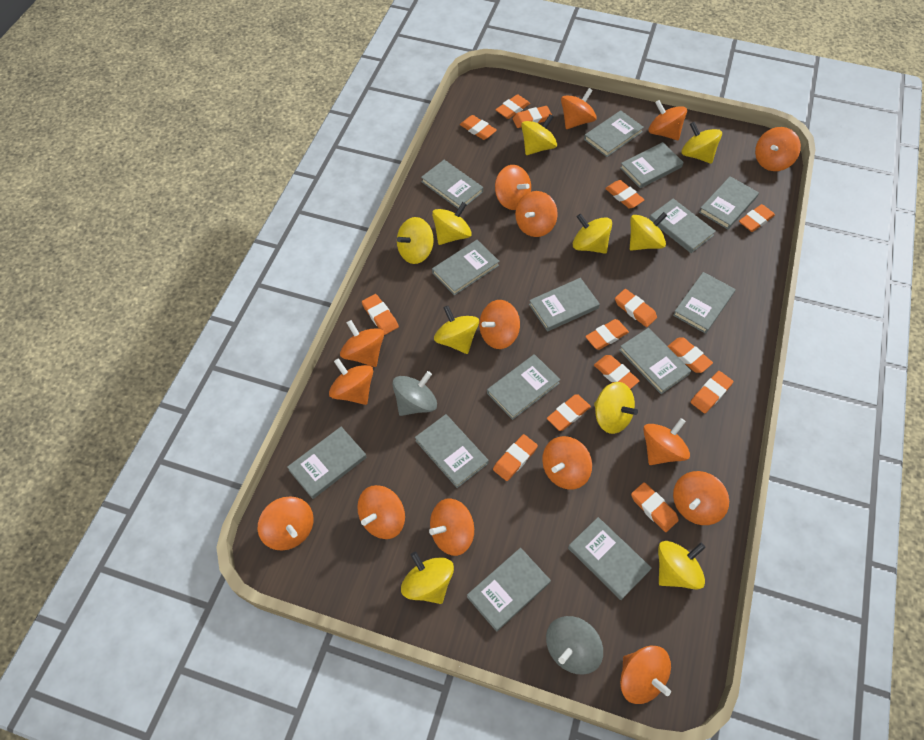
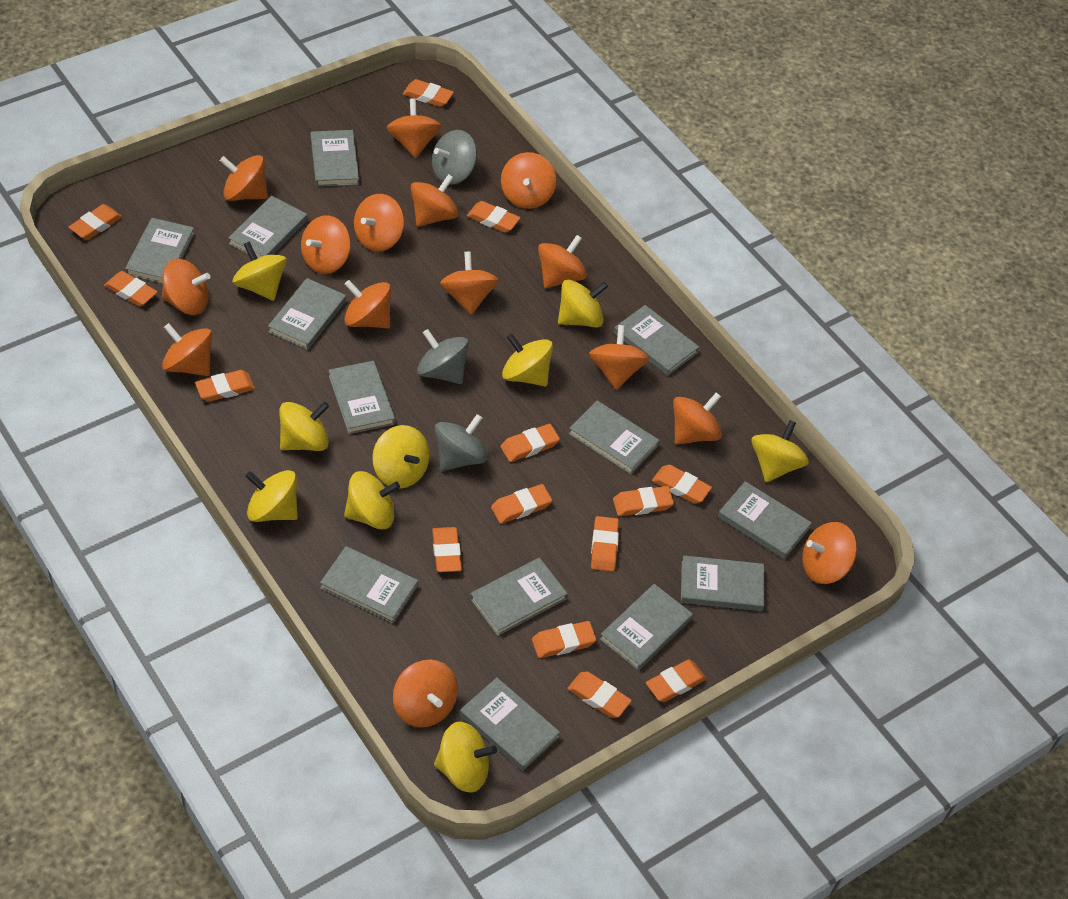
grey book: [287,427,367,499] [415,414,489,488] [421,160,483,209] [432,240,500,296] [467,548,551,631] [487,354,560,420] [529,278,600,332] [568,517,652,600] [584,110,644,157] [619,328,691,394] [620,142,684,188] [649,198,716,253] [673,272,735,334] [699,176,759,229] = 14 -> [125,218,194,284] [228,196,307,258] [268,278,346,350] [310,130,359,187] [320,546,418,623] [329,361,395,434] [460,678,560,771] [470,558,568,636] [569,400,659,474] [600,584,693,670] [614,305,699,376] [681,555,764,611] [718,481,812,559] = 13
grey spinning top: [392,371,437,416] [546,616,603,675] = 2 -> [417,329,469,384] [432,130,477,185] [435,414,488,471] = 3
yellow spinning top: [397,217,434,264] [401,552,454,604] [432,202,472,245] [434,306,479,354] [521,114,557,155] [573,214,612,254] [594,382,638,434] [630,212,667,251] [658,541,706,590] [681,122,722,164] = 10 -> [232,241,287,301] [245,470,298,522] [279,402,329,451] [344,471,400,529] [372,425,430,489] [434,722,497,793] [502,333,553,386] [558,280,608,328] [751,420,809,482] = 9

